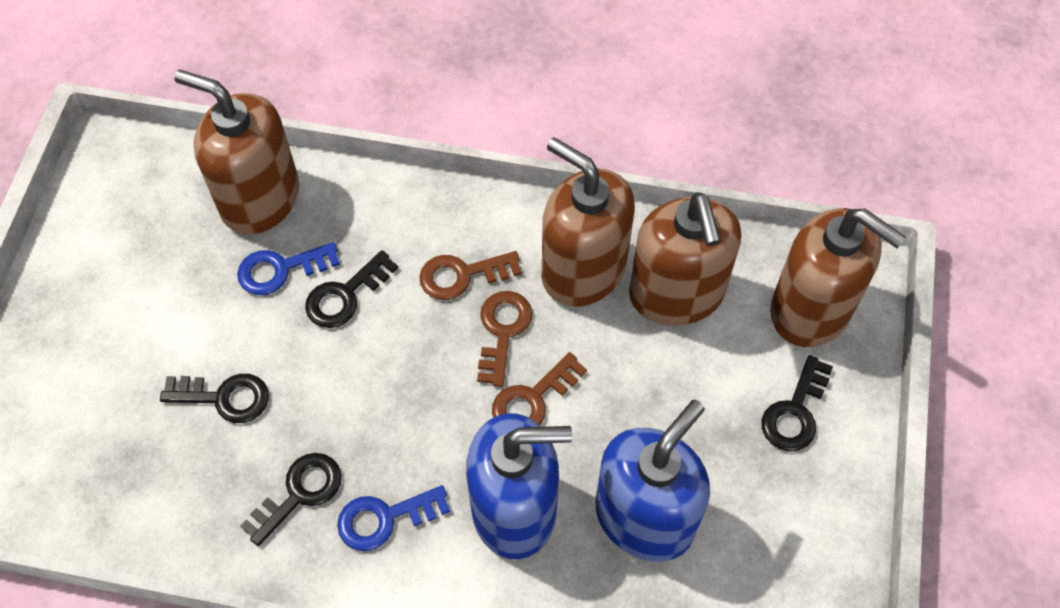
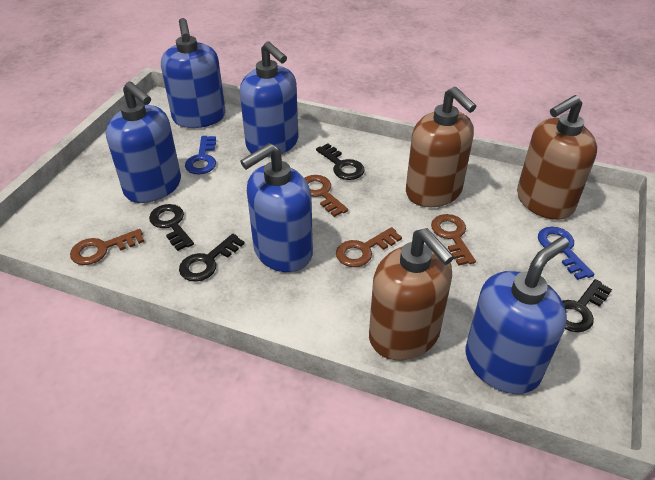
blue soap dispenser: [466,413,572,559] [596,400,710,561] = 2 -> [106,81,181,203] [161,18,225,128] [240,42,298,157] [240,143,313,272] [466,237,569,394] = 5
brown key: [419,251,522,300] [477,291,533,387] [492,352,587,425] = 3 -> [70,229,144,265] [304,175,348,217] [336,227,402,267] [431,214,476,266] = 4
brown soap dispenser: [174,69,299,234] [542,137,635,307] [629,192,741,326] [770,208,906,347] = 4 -> [369,228,454,361] [406,87,476,207] [517,95,597,220] = 3

